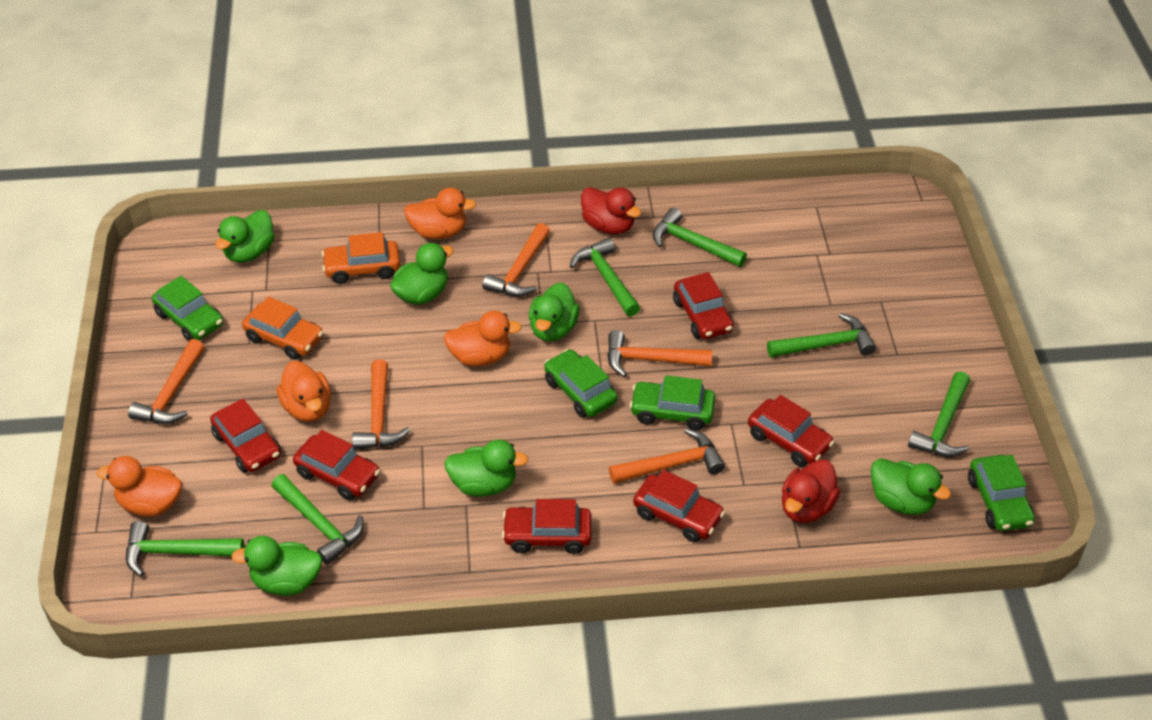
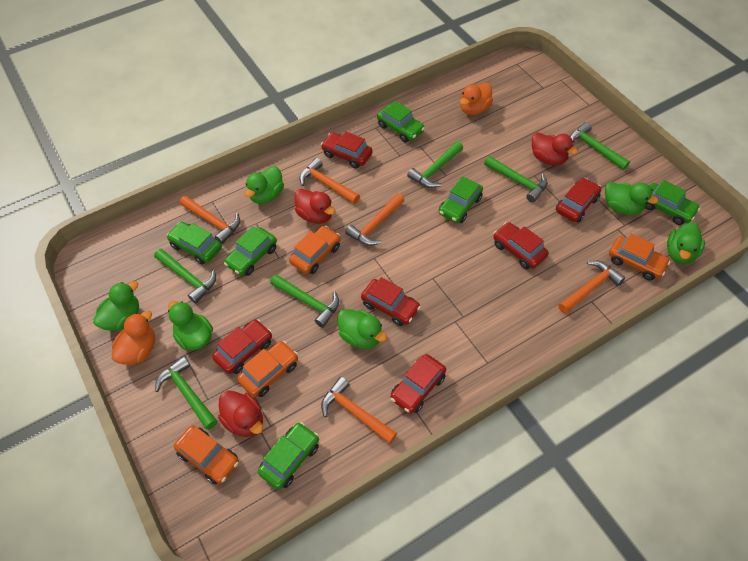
green car: [152,276,223,341] [544,349,618,418] [630,375,715,430] [968,455,1035,531] = 4 -> [167,222,222,265] [224,226,277,276] [258,422,319,489] [377,101,425,142] [439,176,483,223] [645,180,700,225] = 6
orange car: [242,296,323,360] [322,232,400,284] = 2 -> [174,425,239,484] [237,341,298,397] [289,226,340,274] [609,234,671,280] = 4
orange duck: [97,456,182,517] [277,361,331,422] [404,187,476,239] [443,311,522,366] = 4 -> [112,311,155,365] [460,82,493,115] = 2
red duck: [581,187,641,234] [782,459,840,523] = 2 -> [218,391,263,437] [294,189,335,224] [532,132,578,165] = 3

